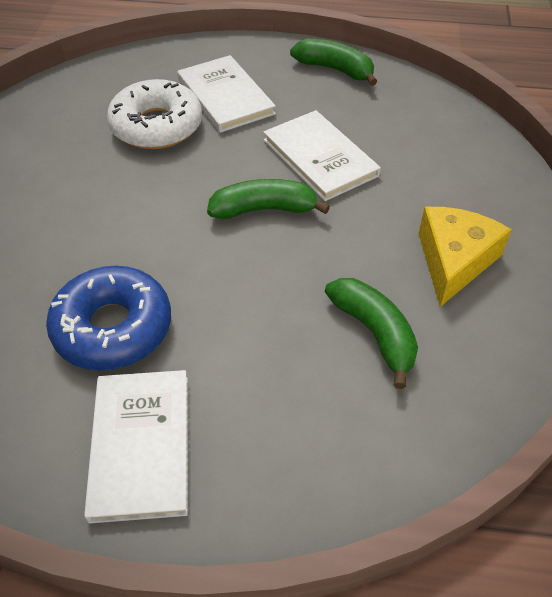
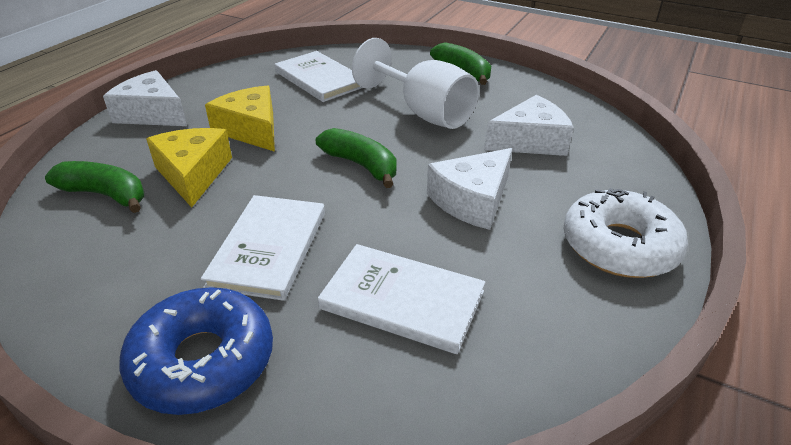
white cheese: none = 0 -> [103,70,187,126] [427,148,513,230] [484,95,574,156] = 3
white goblet: none = 0 -> [352,38,479,129] = 1
yellow cheese: [419,207,512,307] = 1 -> [146,128,232,208] [205,85,275,152] = 2

